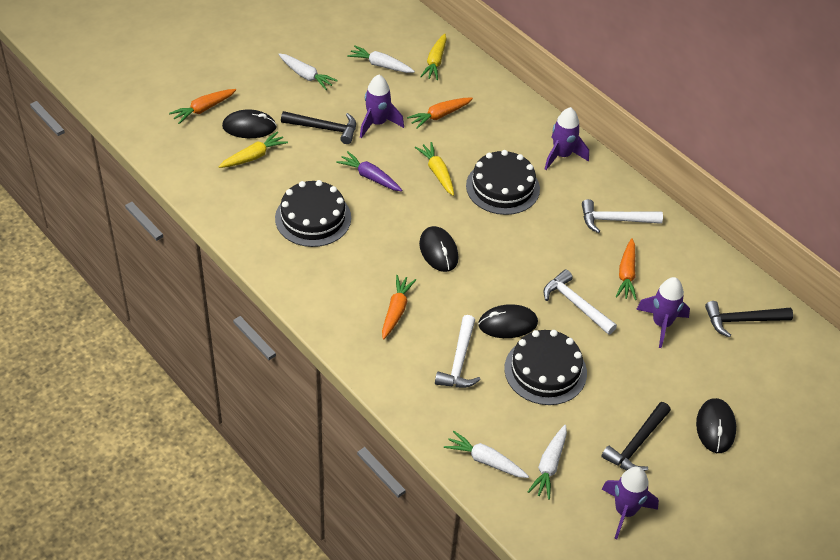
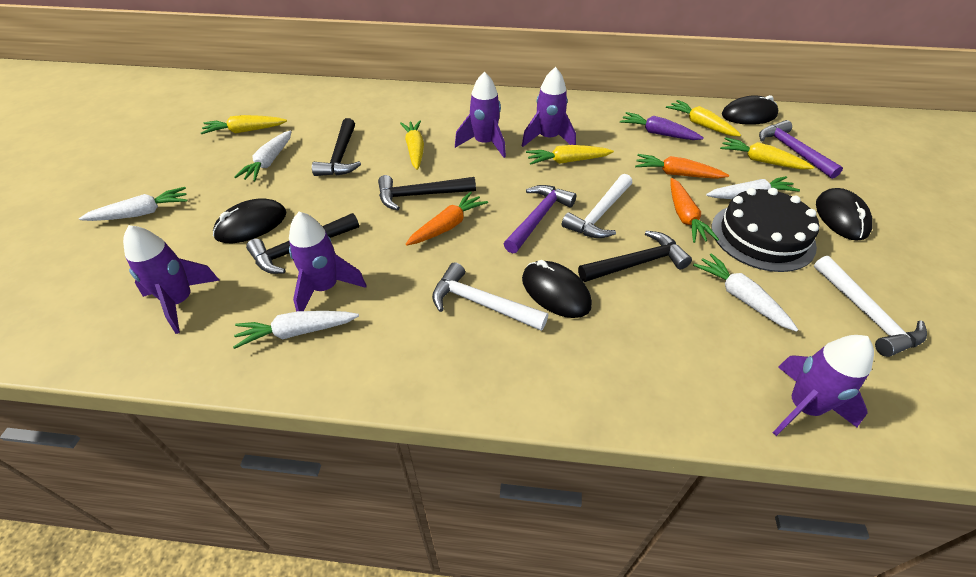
black cake: [275,180,351,247] [466,150,540,215] [504,330,587,405] = 3 -> [712,188,819,272] = 1
black hammer: [281,111,356,144] [601,402,671,471] [705,301,793,338] = 3 -> [246,213,359,274] [312,118,361,176] [378,175,476,211] [578,231,692,282] = 4
orange carrot: [169,89,236,124] [382,275,416,339] [407,98,473,129] [616,238,637,300] = 4 -> [406,191,488,246] [635,154,729,179] [671,178,719,243] = 3
purple hammer: none = 0 -> [504,185,577,254] [759,120,843,179] = 2
purple rocket: [360,75,404,138] [545,107,589,170] [602,467,659,539] [636,277,690,348] = 4 -> [123,225,220,334] [289,212,366,312] [455,71,506,158] [522,67,576,147] [773,335,874,436] = 5
white carrot: [278,53,338,90] [347,45,415,73] [444,431,529,478] [528,425,567,500] = 4 -> [79,187,187,221] [233,311,359,349] [234,130,292,181] [693,253,798,332] [706,176,800,199] = 5
yellow carrot: [218,131,288,168] [415,142,454,196] [420,34,447,80] = 3 -> [201,115,287,134] [400,120,424,170] [526,145,614,165] [666,100,741,136] [720,137,814,170] = 5

